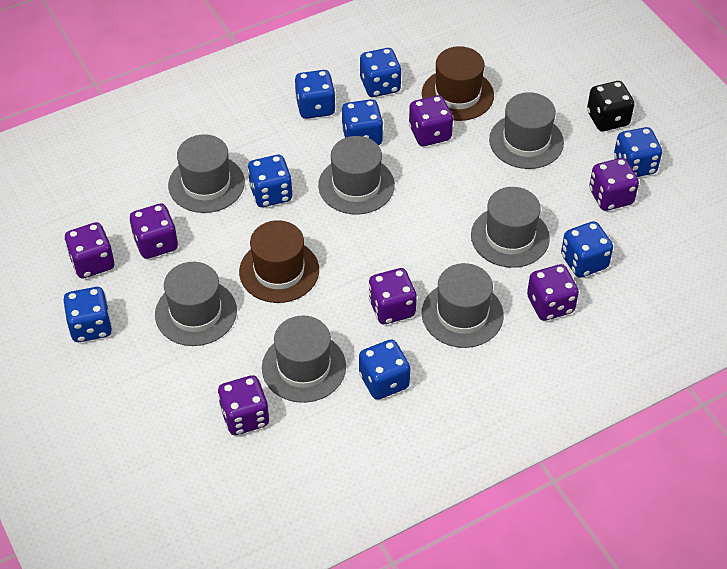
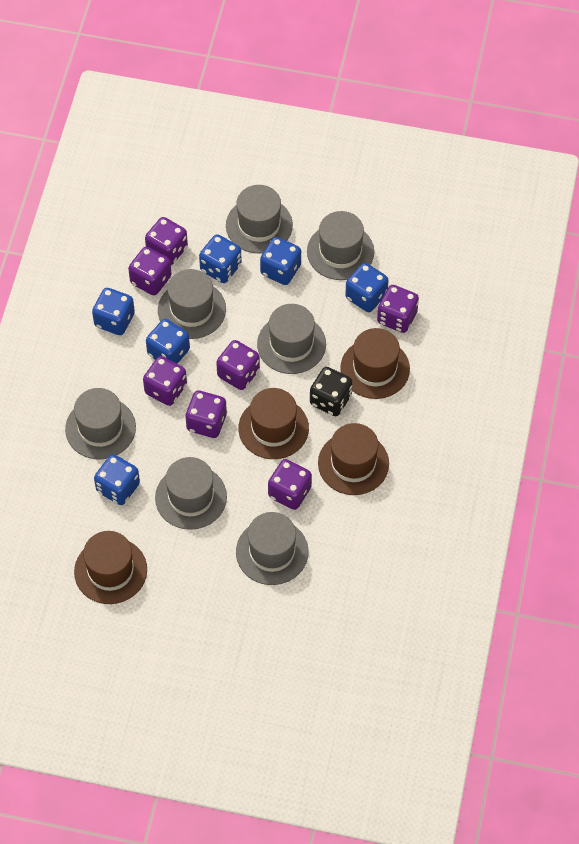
blue dice: [64,287,112,342] [248,155,293,207] [295,70,336,119] [342,99,383,145] [359,339,410,400] [360,48,402,97] [561,221,613,278] [614,127,662,177] = 8 -> [92,288,135,335] [94,454,140,505] [146,319,190,364] [199,234,242,283] [260,237,301,285] [345,263,389,312] = 6
brown hat: [239,220,319,303] [422,46,494,121] = 2 -> [74,531,147,604] [238,388,309,459] [318,423,389,495] [340,328,410,399] = 4

